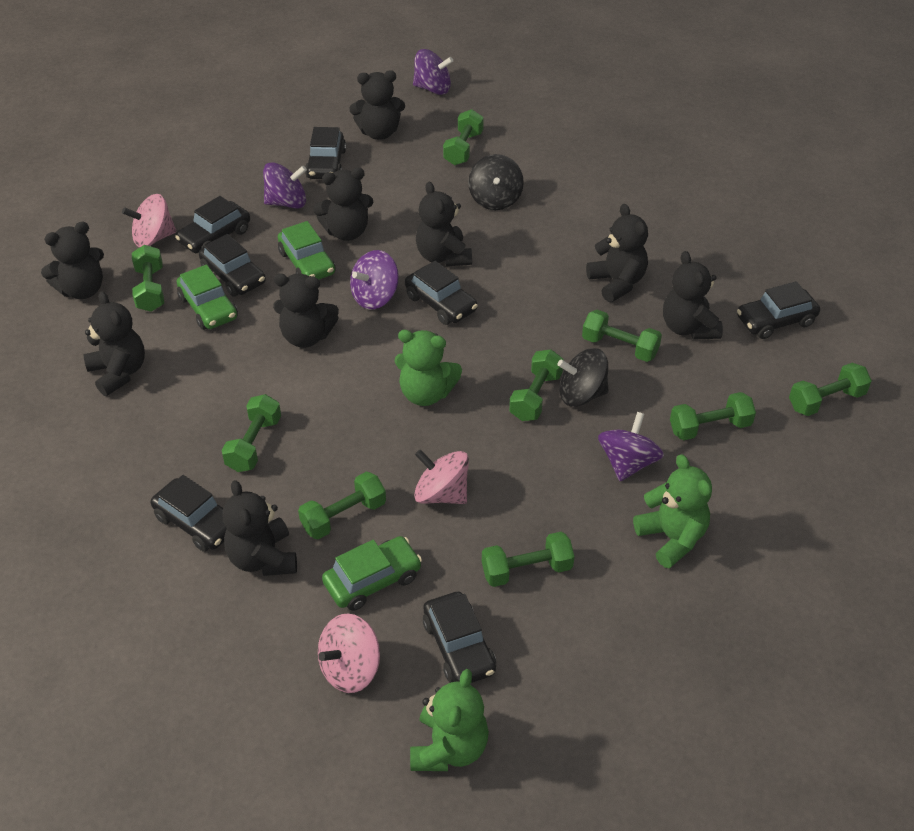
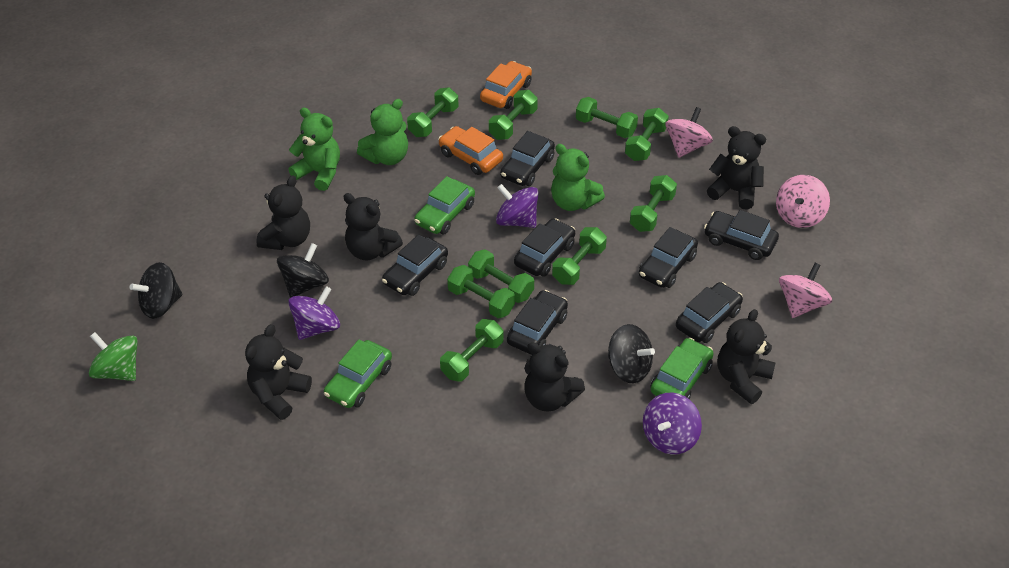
black spinning top: [468,154,524,210] [557,348,609,407] = 2 -> [129,262,183,319] [277,243,329,298] [608,324,655,383] = 3
black teddy bear: [41,222,104,299] [83,291,145,396] [222,480,297,576] [273,273,339,348] [313,167,373,241] [350,70,405,140] [416,182,472,266] [586,204,648,302] [663,251,723,340] = 9 -> [245,324,312,420] [256,175,310,250] [344,193,403,260] [524,342,585,412] [707,126,766,210] [718,309,775,404] = 6
green spinning top: none = 0 -> [89,332,138,381] = 1
orange car: none = 0 -> [438,126,503,175] [480,61,532,109] = 2
purple spinning top: [263,162,307,209] [350,250,399,309] [413,49,453,95] [598,412,664,481] = 4 -> [288,286,340,340] [496,184,538,228] [643,393,702,455] = 3

